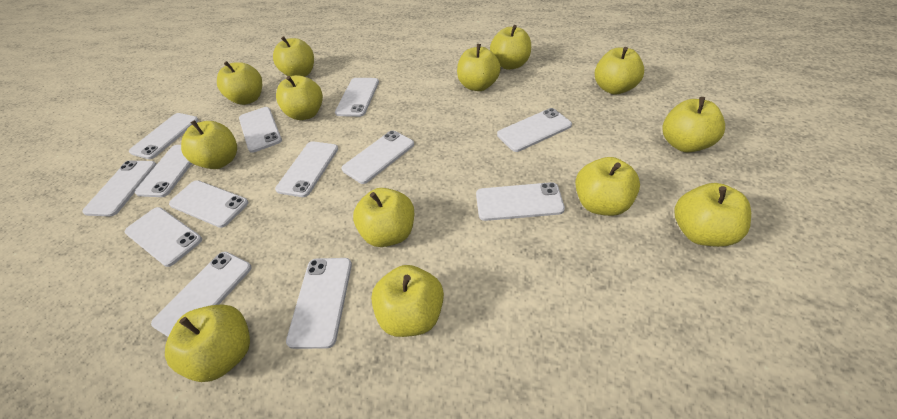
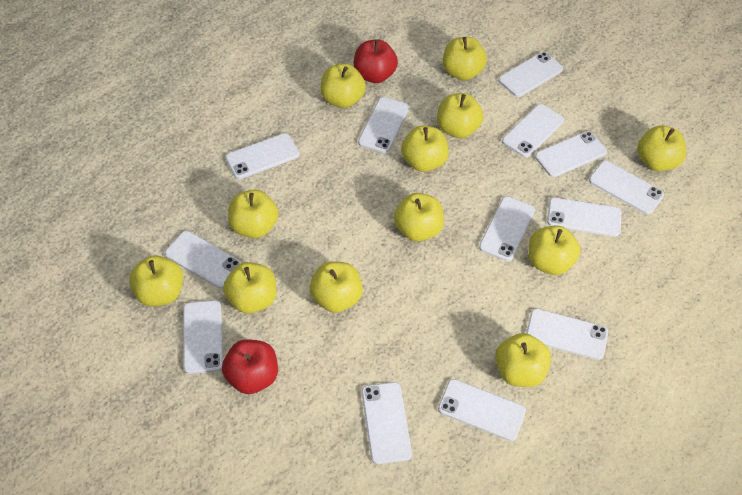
red apple: none = 0 -> [222,339,278,394] [354,39,398,83] = 2
yellow apple: [165,304,250,382] [181,120,237,169] [217,61,262,105] [273,36,314,77] [276,75,323,120] [353,188,414,247] [371,265,444,337] [457,44,501,91] [490,25,531,70] [575,157,640,216] [595,47,644,95] [662,97,725,152] [674,183,751,247] = 13 -> [129,255,183,307] [223,262,276,314] [228,190,278,238] [310,261,363,313] [320,64,366,108] [394,193,444,241] [401,126,449,172] [437,93,483,138] [443,37,487,80] [495,333,551,387] [529,226,580,275] [637,125,686,171] = 12

